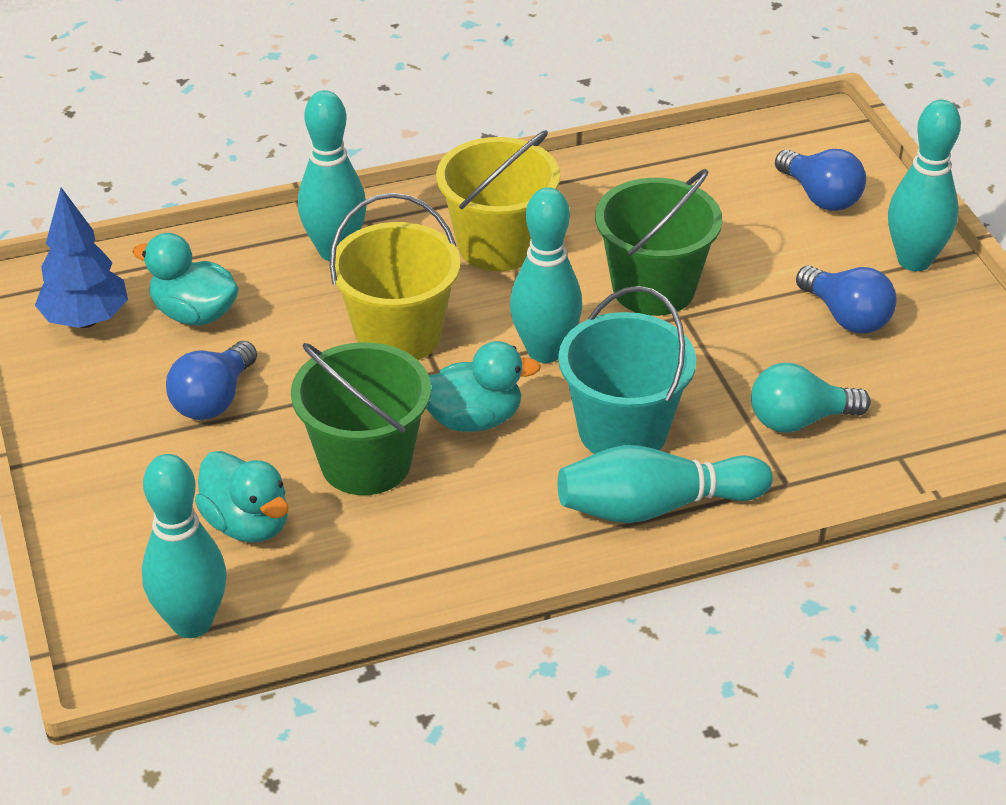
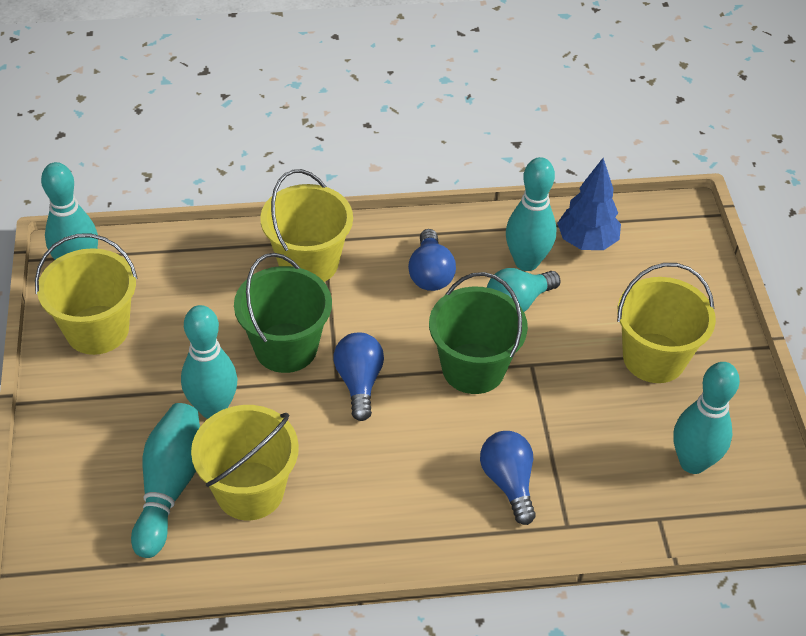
turquoise bucket: [558,286,696,454] = 1 -> none = 0
turquoise duck: [133,233,239,326] [195,451,288,543] [426,341,541,432] = 3 -> none = 0
yellow bucket: [330,193,460,360] [436,130,560,271] = 2 -> [35,234,138,355] [191,405,299,520] [260,169,353,282] [617,263,716,383] = 4

